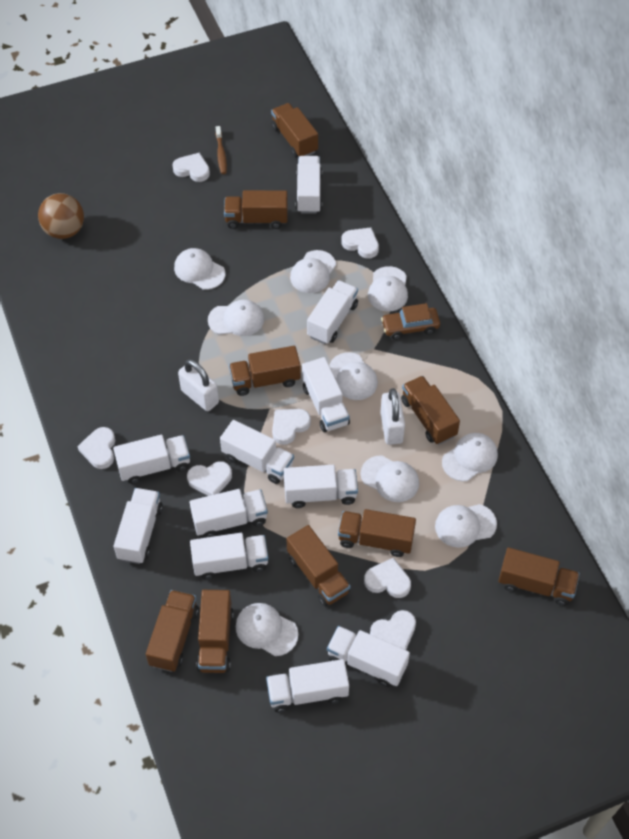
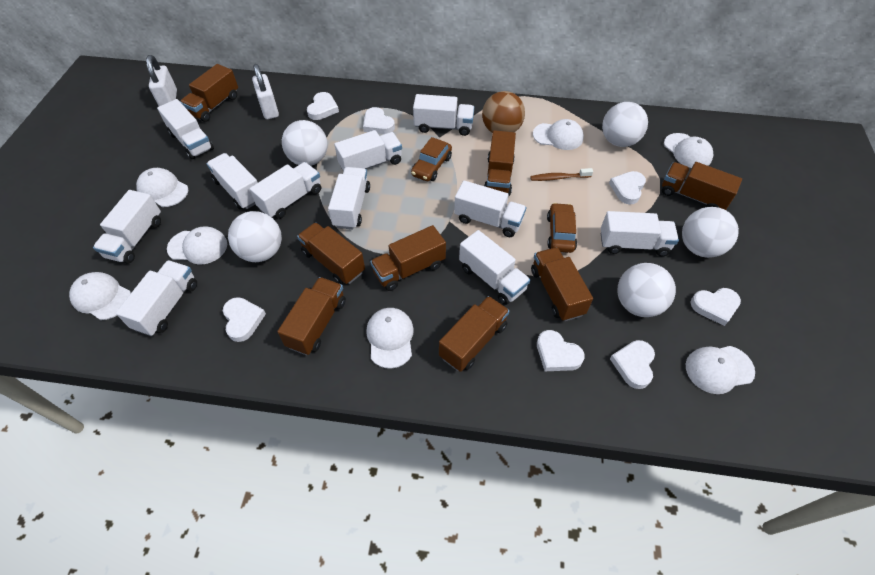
brown car: [381,303,440,340] = 1 -> [411,137,452,181] [547,203,577,253] = 2
brown truck: [146,590,199,672] [196,590,234,673] [224,190,288,229] [229,346,301,396] [271,103,318,157] [287,525,350,607] [338,509,416,557] [401,376,460,445] [498,547,580,606] = 9 -> [180,64,238,122] [277,277,346,355] [297,222,365,284] [370,225,446,291] [439,296,509,372] [484,130,516,196] [531,247,593,321] [662,162,742,210] = 8
white ball: none = 0 -> [228,211,282,262] [282,120,328,166] [602,102,648,147] [618,263,676,317] [682,207,739,258] = 5
white cap: [174,248,225,290] [208,300,264,336] [236,603,298,656] [290,250,336,293] [329,352,378,400] [361,455,419,502] [368,266,408,311] [435,504,497,548] [442,433,498,481] = 9 -> [69,272,131,320] [136,168,188,207] [167,227,227,265] [366,308,414,369] [533,119,584,150] [664,133,713,168] [686,346,755,394] = 7

